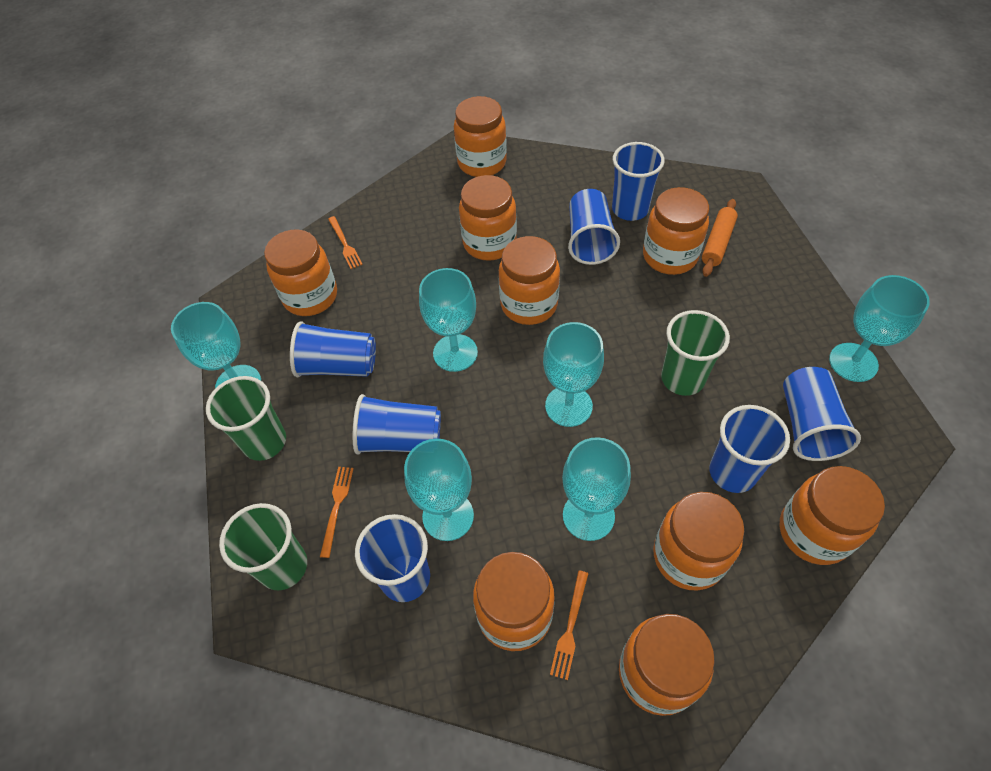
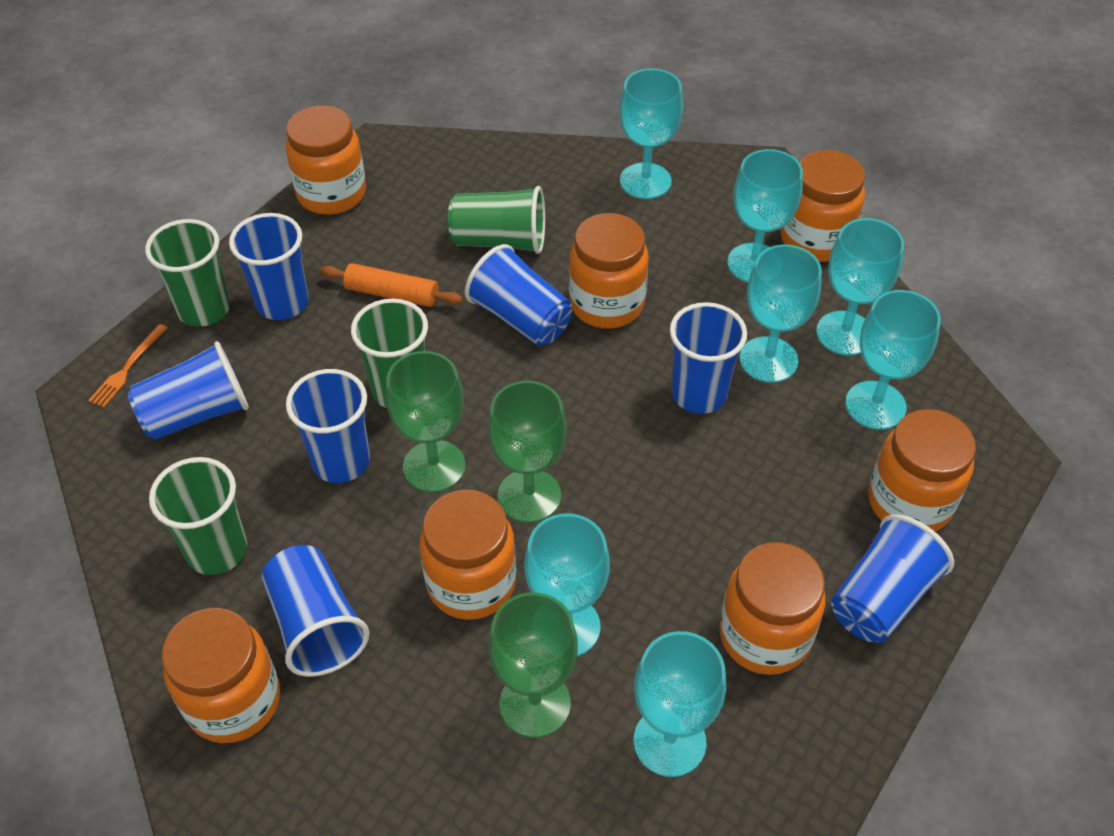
green cup: [206,376,286,461] [219,503,307,590] [661,310,730,396] = 3 -> [145,219,230,327] [149,457,247,575] [351,299,428,408] [448,186,545,254] = 4
green goblet: none = 0 -> [386,351,466,492] [488,381,567,523] [488,592,578,738] = 3
orange fork: [320,467,354,558] [328,216,363,269] [550,570,589,680] = 3 -> [88,324,167,407] = 1
orange jar: [264,229,337,316] [454,96,507,177] [459,175,517,261] [473,552,555,651] [499,236,560,325] [619,614,715,716] [643,187,709,275] [653,492,744,590] [780,466,885,565] = 9 -> [162,608,280,743] [286,105,366,215] [420,490,516,620] [569,213,649,329] [719,542,825,675] [781,150,865,262] [868,409,976,532] = 7
turquoise goblet: [171,302,261,388] [404,439,474,541] [419,268,478,372] [543,322,604,427] [562,437,631,541] [829,275,930,382] = 6 -> [525,514,610,656] [620,69,683,199] [634,631,726,777] [727,149,803,282] [740,245,822,383] [816,218,904,355] [845,290,941,430] = 7

